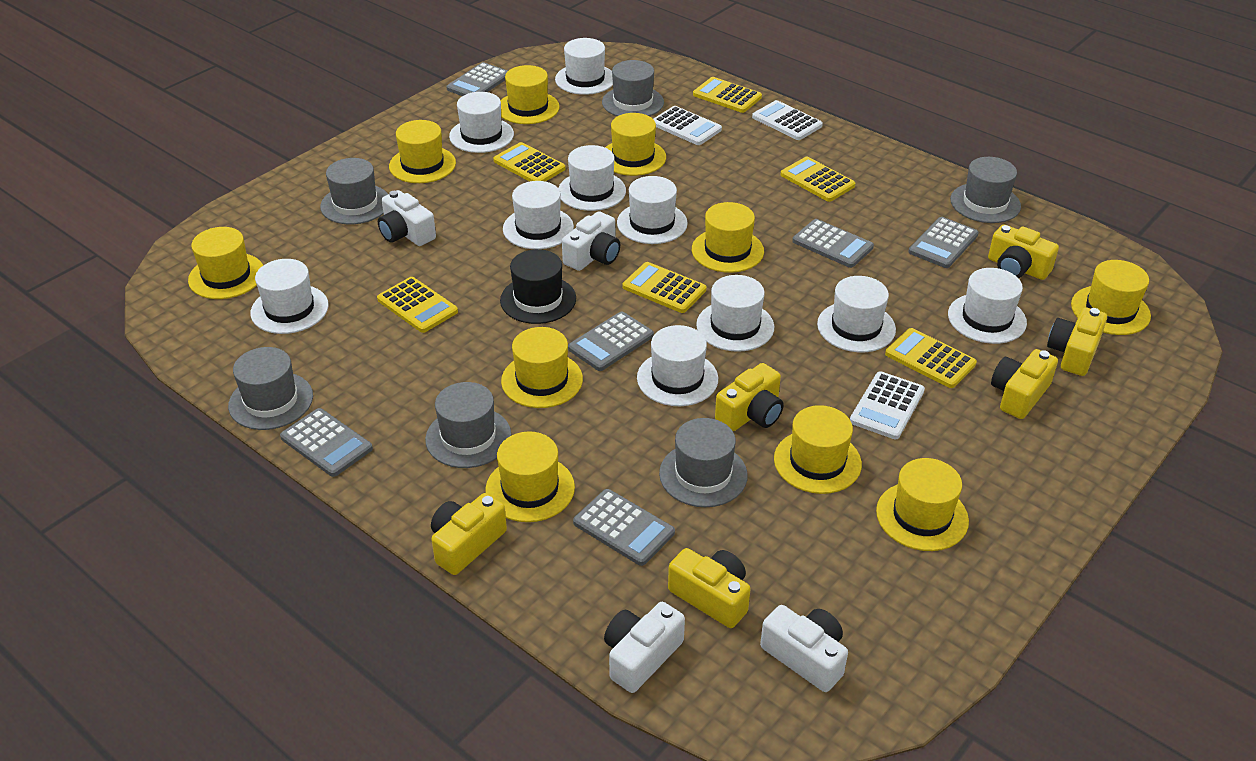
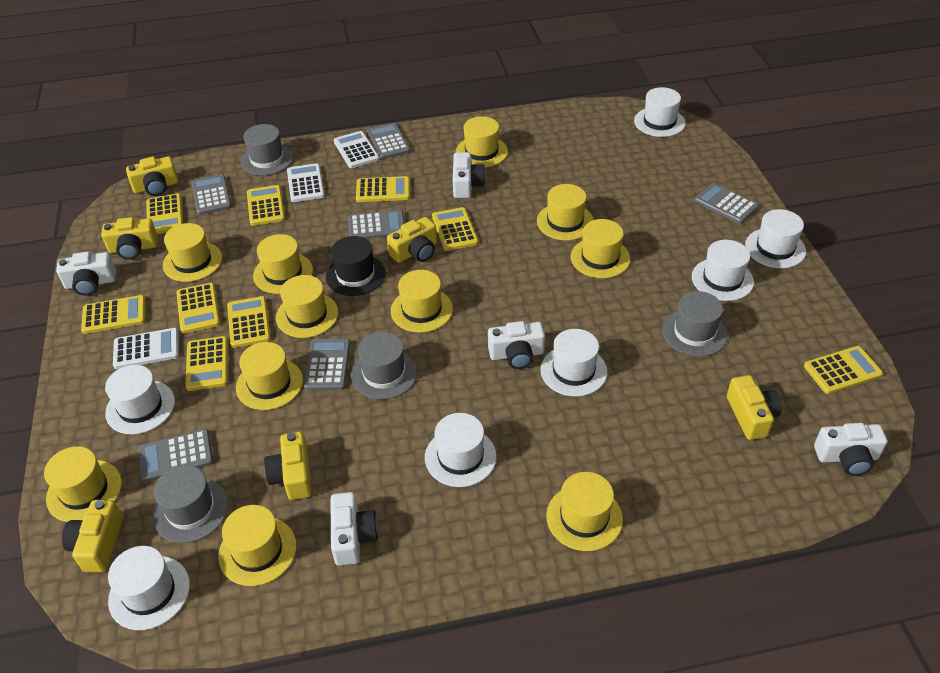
grey hat: [228,347,313,430] [320,158,388,224] [425,382,511,468] [602,60,664,116] [659,418,748,507] [950,157,1021,223] = 6 -> [153,465,229,543] [241,124,293,175] [351,332,417,400] [662,291,728,357] = 4
white camera: [378,190,436,246] [562,211,620,271] [604,602,685,693] [760,605,848,692] = 4 -> [56,252,116,296] [330,492,378,566] [453,152,485,198] [488,321,545,369] [814,423,888,476] = 5
white hat: [250,259,329,334] [449,92,514,153] [503,181,574,249] [555,38,613,95] [558,145,626,211] [617,176,688,244] [637,325,718,406] [696,275,774,352] [817,276,896,352] [948,268,1027,344] = 10 -> [105,365,175,435] [108,546,190,630] [425,413,497,487] [540,329,607,397] [634,87,686,137] [692,240,754,301] [745,209,806,268] = 7
yellow calculator: [377,277,458,333] [493,142,565,182] [623,262,706,313] [693,77,762,113] [780,157,855,202] [885,328,977,388] = 6 -> [81,295,146,334] [146,194,183,234] [176,283,220,333] [185,336,228,391] [227,296,271,348] [247,185,285,226] [356,176,410,202] [432,207,478,251] [804,346,883,394] = 9
yellow hat: [188,227,263,299] [389,120,456,183] [485,432,575,522] [500,65,560,124] [501,327,583,408] [605,113,666,176] [692,202,764,273] [774,405,862,494] [876,458,969,551] [1071,260,1151,335] = 10 -> [44,446,122,522] [163,223,222,282] [218,505,297,586] [236,342,303,410] [253,234,313,294] [276,275,338,338] [391,270,453,333] [456,116,508,168] [537,184,594,241] [546,472,623,551] [571,219,630,278] = 11

